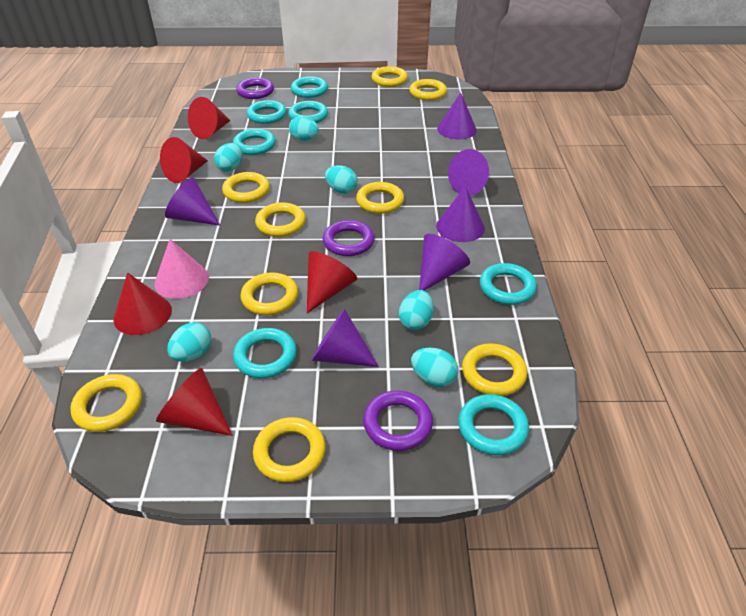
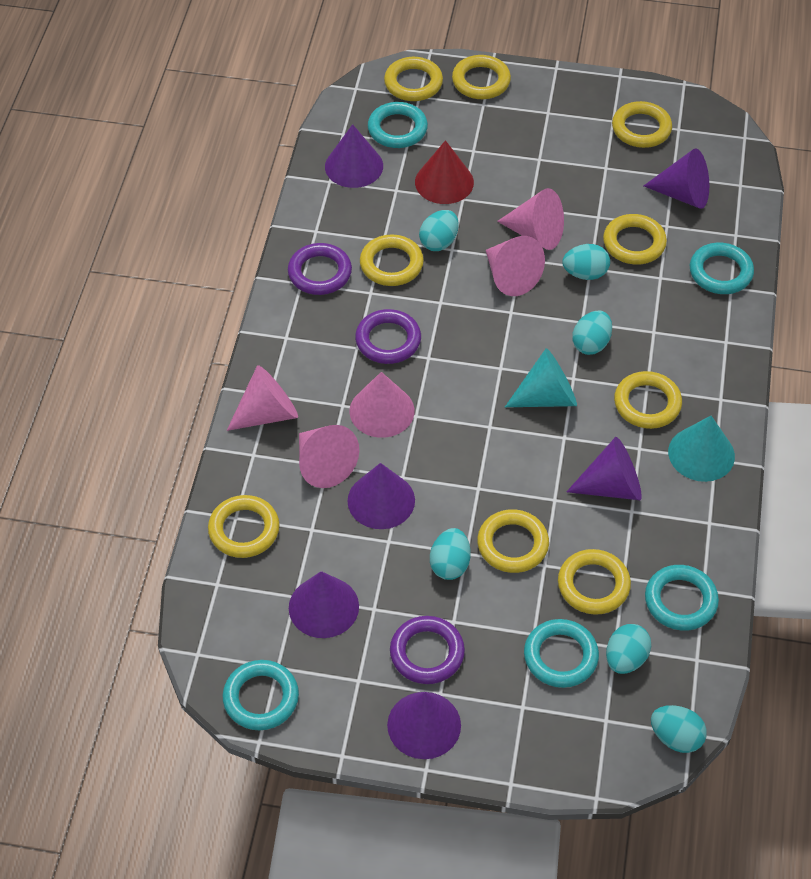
pink cone: [154,239,209,299] = 1 -> [227,365,298,431] [299,425,359,488] [350,372,415,438] [486,236,545,296] [497,188,564,250] = 5
red cone: [113,272,172,335] [156,368,233,436] [160,137,208,183] [188,97,230,139] [307,251,357,313] = 5 -> [415,140,474,204] = 1
turquoise cone: none = 0 -> [505,348,577,407] [668,416,735,482] = 2
turquoise ring: [233,129,276,155] [233,328,297,378] [247,100,287,124] [288,101,328,123] [291,76,328,98] [458,394,529,455] [480,263,537,305] = 7 -> [223,660,299,730] [368,102,428,148] [524,619,599,688] [645,565,719,631] [690,243,754,294] = 5

